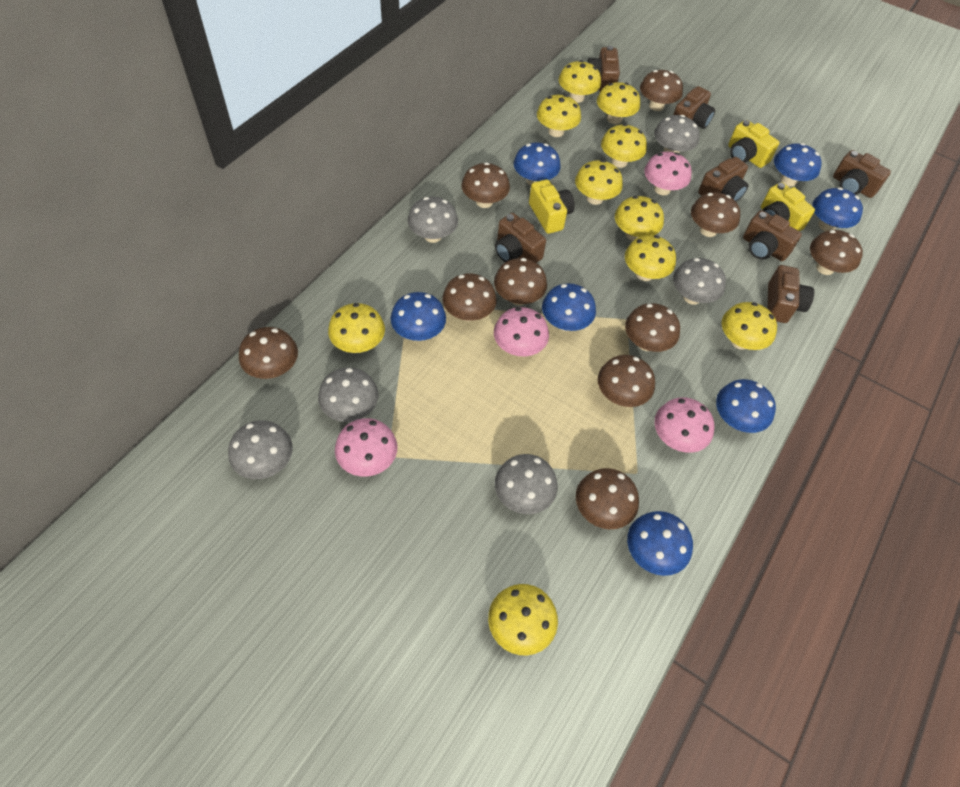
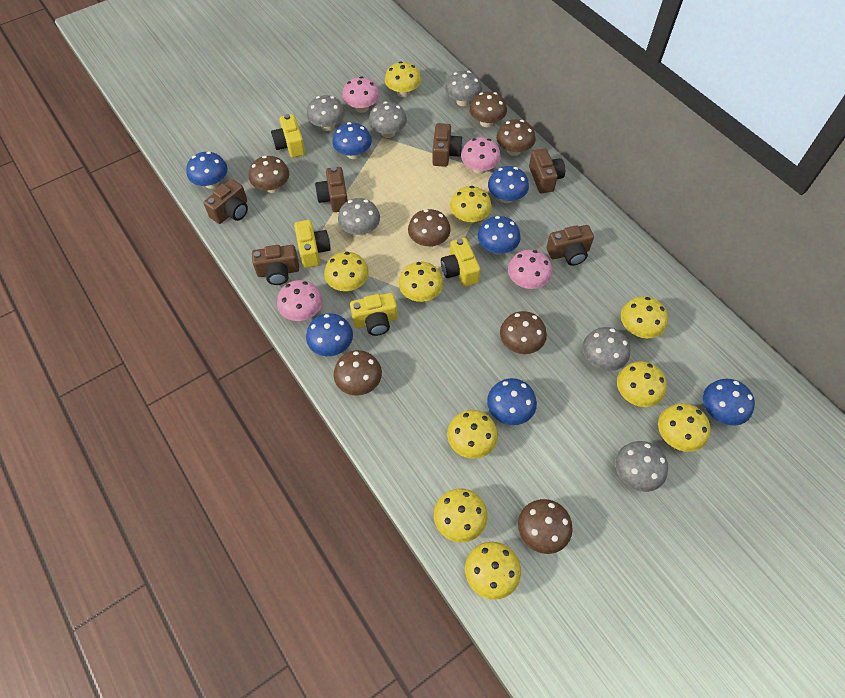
brown camera: [495,213,546,263] [587,46,620,91] [673,86,715,129] [698,157,749,202] [743,210,802,261] [767,265,814,323] [833,150,891,198] = 7 -> [203,179,248,224] [252,245,299,285] [315,166,348,212] [432,123,463,167] [529,149,565,193] [546,225,594,266] = 6
brown mushroom: [239,327,298,379] [442,273,497,321] [461,162,510,208] [494,258,547,306] [576,468,639,529] [598,355,655,407] [625,303,680,352] [640,70,683,111] [691,192,740,237] [810,230,863,275] = 10 -> [249,156,289,193] [333,350,382,396] [408,209,451,247] [469,91,507,127] [496,119,535,156] [500,311,547,354] [518,499,573,554] = 7
yellow camera: [529,179,575,234] [728,120,780,168] [761,182,815,231] = 3 -> [271,114,305,158] [294,220,331,268] [350,293,398,336] [441,238,480,287] = 4

